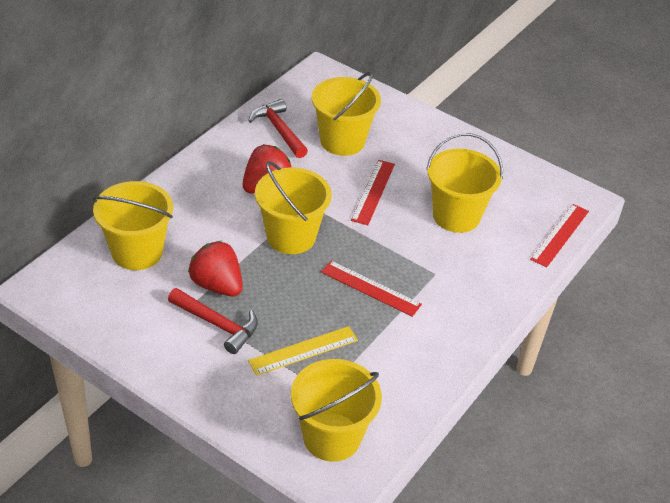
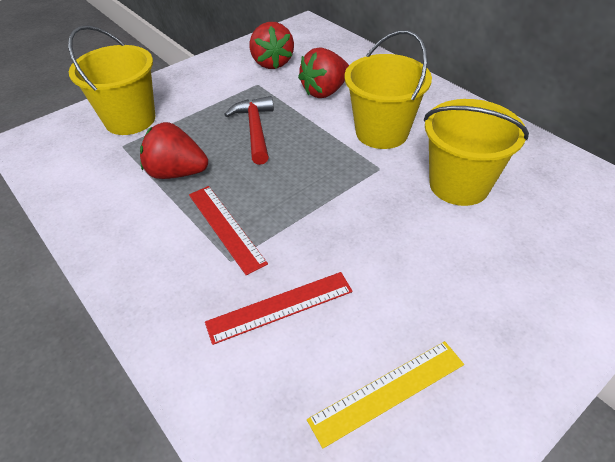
red hammer: [168,288,258,354] [249,99,308,158] = 2 -> [224,96,274,165] = 1
red ruler: [321,261,422,317] [351,160,395,225] [530,204,589,268] = 3 -> [189,186,268,275] [205,272,353,345] = 2
red strawberry: [188,241,243,296] [243,144,292,194] = 2 -> [140,122,208,179] [250,22,294,69] [298,47,349,98] = 3
yellow bucket: [93,181,173,270] [255,161,332,254] [291,359,382,462] [311,71,381,156] [426,133,503,233] = 5 -> [68,25,155,135] [345,30,432,149] [424,99,529,206] = 3

